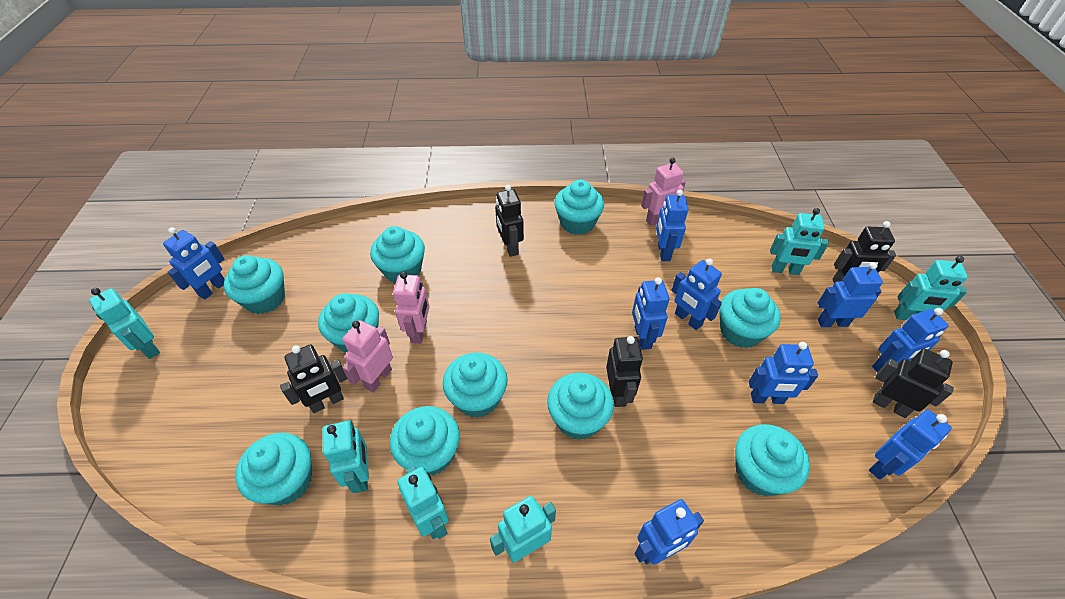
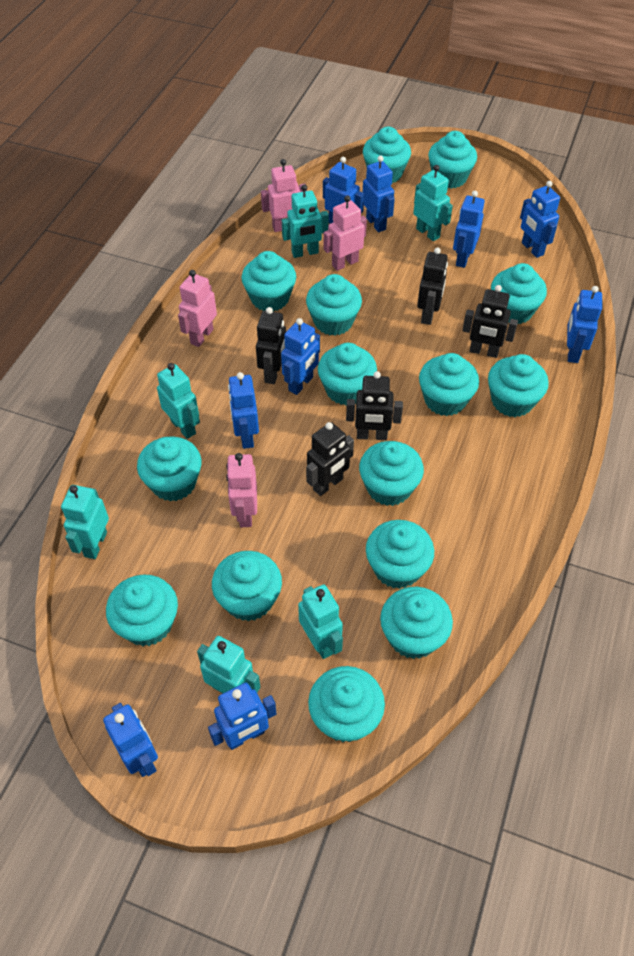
pink robot: [343,320,393,392] [393,272,429,344] [641,158,686,226] = 3 -> [178,270,217,347] [226,453,257,527] [261,159,307,232] [323,195,367,271] = 4
turquoise cupcake: [224,255,285,314] [235,433,312,506] [318,293,379,352] [370,226,425,283] [390,406,460,476] [443,353,508,418] [547,373,614,440] [554,180,604,235] [719,288,781,348] [735,424,810,496] = 10 -> [106,574,178,646] [137,436,202,501] [212,551,282,621] [241,251,296,312] [306,274,362,336] [308,666,385,742] [318,343,377,405] [359,441,424,506] [363,127,411,184] [366,520,434,589] [380,587,453,659] [419,353,479,416] [428,131,477,189] [488,354,549,417] [491,263,547,324] = 15

